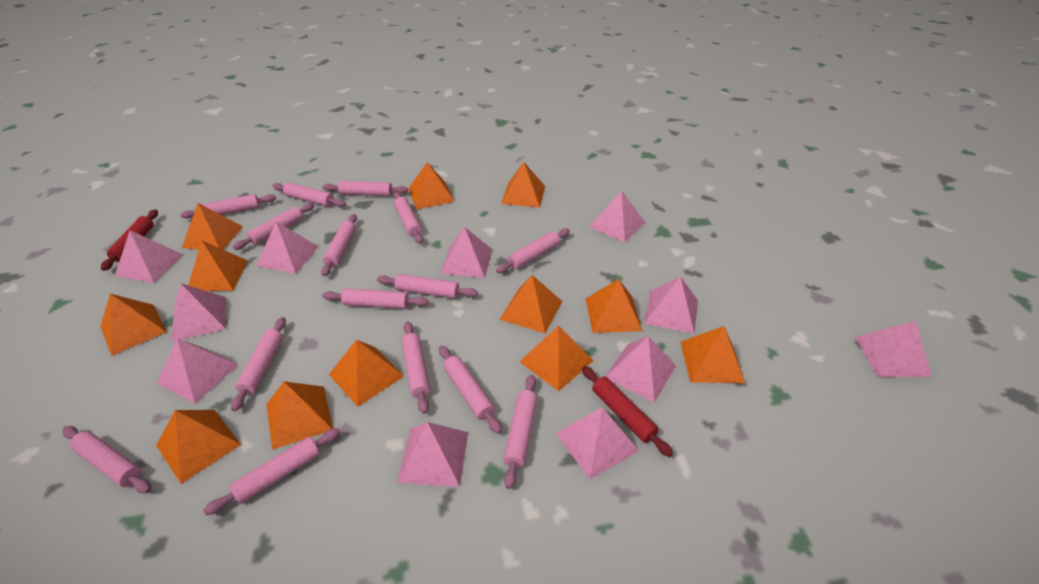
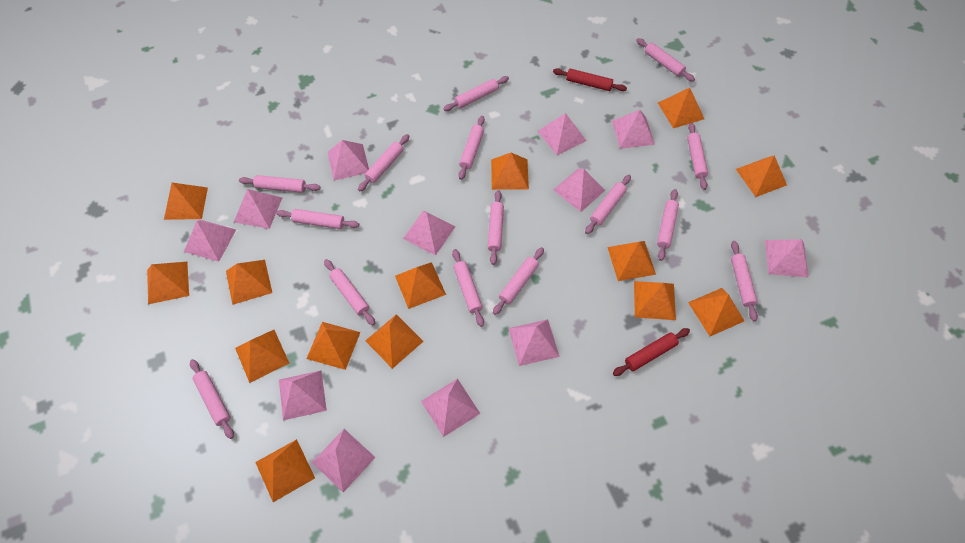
orange pyramid: [100,294,167,356] [156,410,241,484] [182,203,243,250] [188,241,248,291] [266,381,333,450] [329,340,404,407] [408,162,455,209] [499,275,562,333] [501,162,545,208] [519,326,593,391] [586,279,642,333] [680,326,745,383] = 12 -> [147,262,189,304] [164,183,208,220] [226,260,272,305] [235,330,289,383] [255,439,315,502] [306,322,361,370] [365,314,424,369] [395,262,446,309] [491,153,529,190] [607,241,656,281] [634,281,676,320] [658,87,704,128] [688,288,744,336] [736,155,787,197] = 14
pink pyramid: [115,230,183,283] [157,338,238,403] [171,283,226,342] [256,222,319,274] [397,422,468,487] [440,227,493,278] [556,407,639,479] [589,191,645,242] [605,336,676,402] [644,276,698,334] [855,321,932,377] = 11 -> [184,220,236,262] [234,189,282,229] [279,371,327,420] [312,429,376,493] [328,140,369,180] [403,211,455,256] [421,379,481,437] [508,319,560,366] [538,113,586,155] [553,169,605,212] [612,110,655,149] [765,239,809,278] = 12

